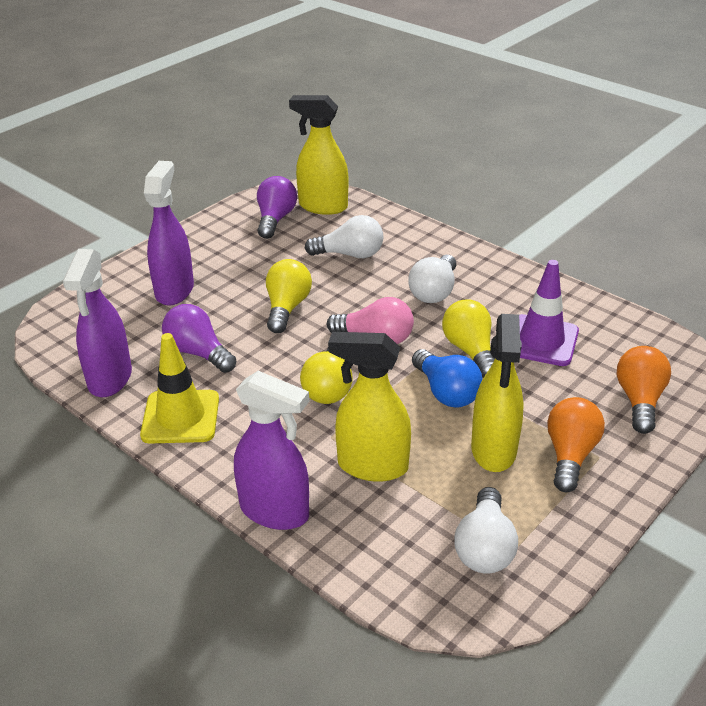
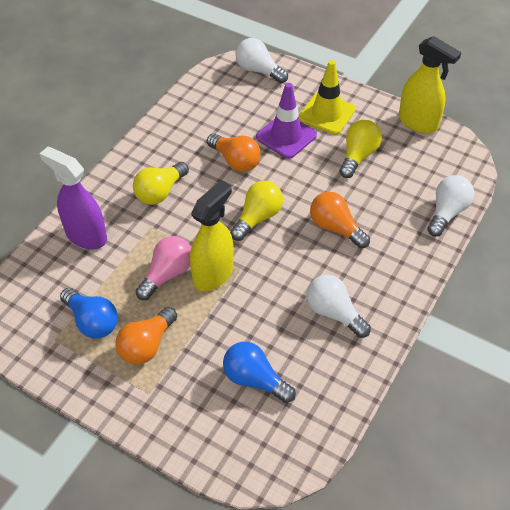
blue light bulb: [412,349,483,408] = 1 -> [60,288,118,339] [223,342,296,403] = 2
orange light bulb: [547,397,605,492] [616,346,671,434] = 2 -> [115,307,177,365] [207,133,261,172] [310,192,370,248] = 3
purple light bulb: [162,304,236,373] [257,176,297,239] = 2 -> none = 0
purple spray bottle: [63,249,132,397] [144,161,194,306] [234,371,309,530] = 3 -> [39,147,107,249] = 1
yellow spray bottle: [289,95,348,215] [328,332,411,482] [471,314,524,472] = 3 -> [190,180,233,291] [399,36,461,134] = 2

